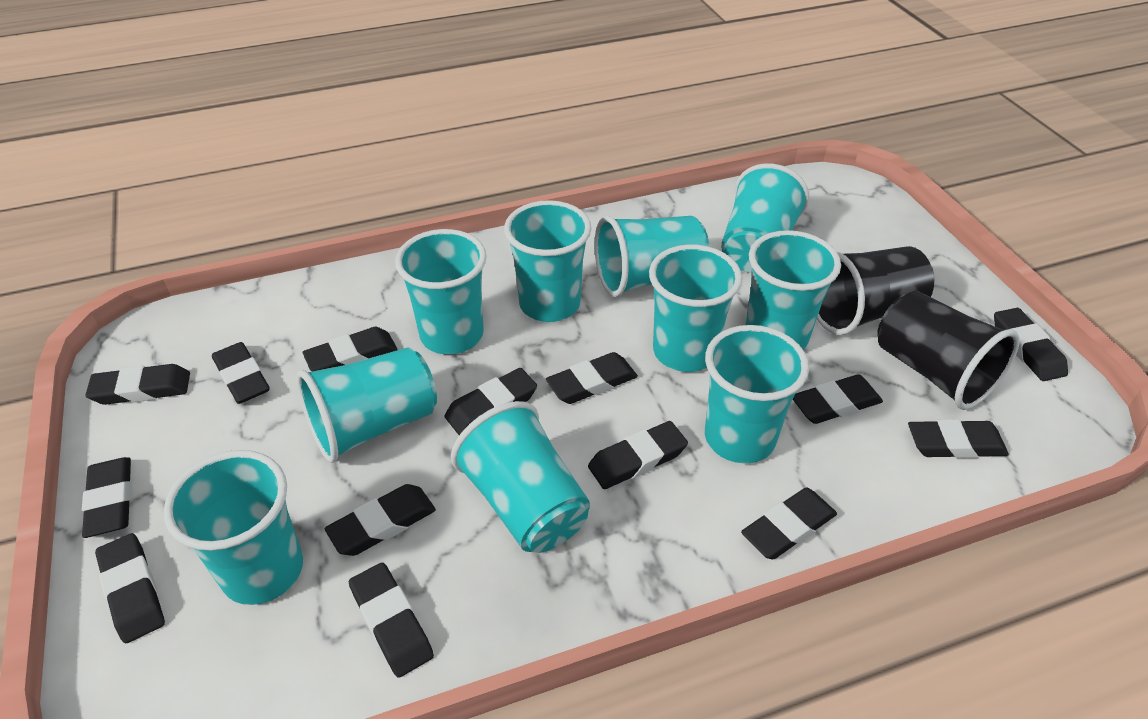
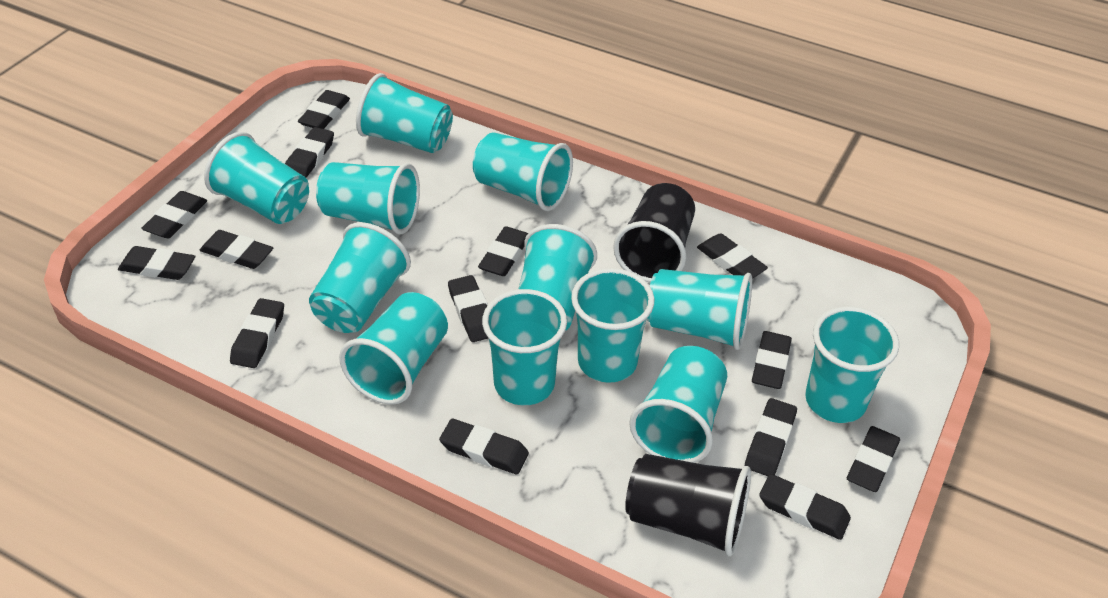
turquoise cup: [164,450,303,605] [297,348,437,463] [395,229,487,354] [451,401,590,553] [504,200,592,322] [594,216,710,297] [649,244,742,372] [705,325,809,464] [721,163,810,273] [745,230,841,349] = 10 -> [204,132,309,224] [309,222,411,333] [316,162,420,234] [339,292,448,404] [356,73,453,153] [473,132,573,211] [482,289,567,405] [519,224,597,331] [571,268,655,383] [629,346,727,463] [647,269,752,350] [805,306,899,423] = 12

